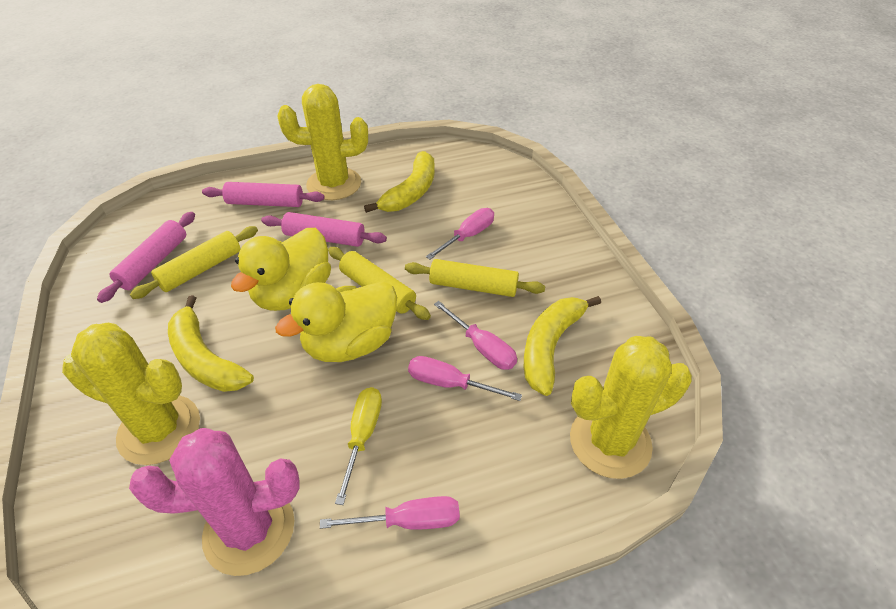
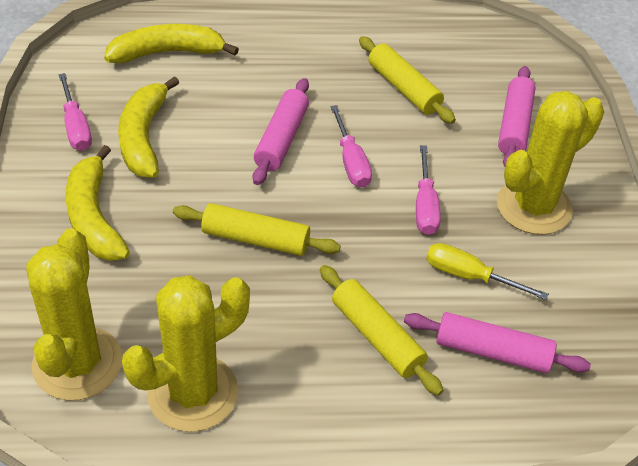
pink cactus: [129,428,300,576] = 1 -> none = 0
pink screwdriver: [320,496,460,530] [408,356,522,401] [426,208,494,260] [434,301,517,370] = 4 -> [59,73,92,151] [330,105,372,188] [416,145,441,235] = 3
yellow duck: [231,228,331,311] [275,281,397,362] = 2 -> none = 0

